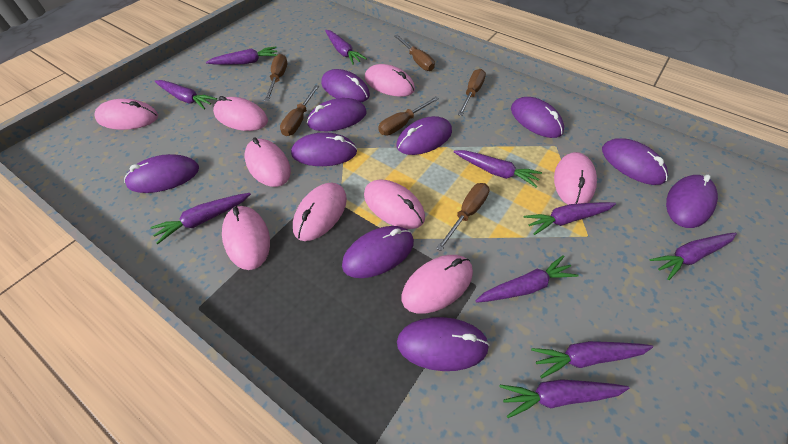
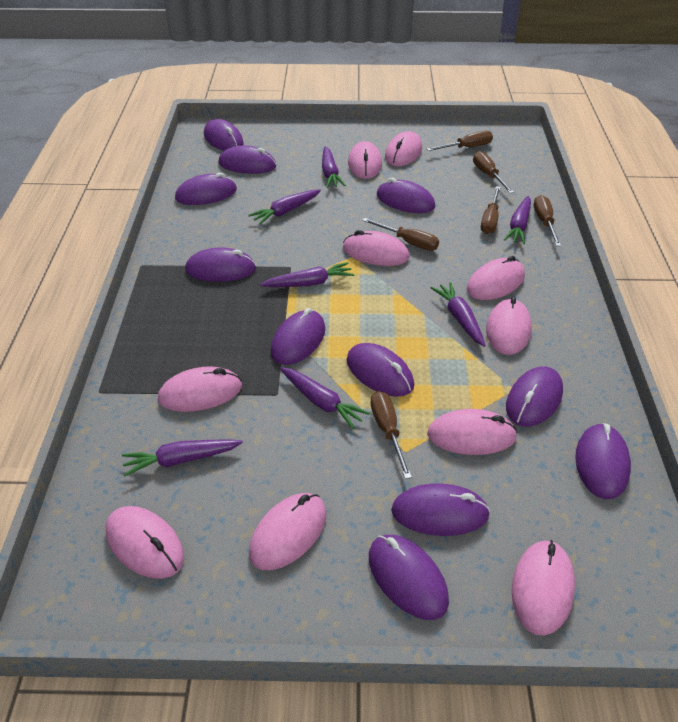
pink mouse: [94,99,158,130] [213,96,268,131] [222,206,270,270] [245,138,291,187] [293,182,347,241] [364,179,425,229] [365,64,415,97] [402,255,473,314] [554,152,597,205] = 9 -> [106,506,184,579] [158,366,242,412] [249,493,326,570] [343,230,410,266] [348,141,382,179] [385,131,422,166] [427,409,518,455] [467,256,525,300] [486,297,532,355] [512,540,575,636] = 10
purple carrot: [150,193,251,245] [155,80,217,110] [206,47,277,65] [325,30,367,65] [454,150,542,187] [476,255,579,303] [499,379,629,418] [524,202,616,235] [531,341,653,378] [650,233,737,280] = 10 -> [122,439,243,476] [248,189,321,225] [260,262,354,287] [280,367,370,429] [322,147,346,188] [431,282,486,347] [504,196,531,244] = 7
purple mouse: [124,154,199,193] [291,132,357,166] [307,98,367,131] [321,69,370,102] [342,226,414,278] [396,116,452,155] [397,317,490,371] [511,97,564,138] [602,138,668,185] [666,175,718,228] = 10 -> [175,173,237,205] [185,247,256,282] [204,119,244,151] [218,145,276,174] [271,308,325,365] [347,343,414,397] [369,535,449,620] [377,178,435,213] [391,483,490,536] [506,366,563,427] [575,423,631,499] = 11

